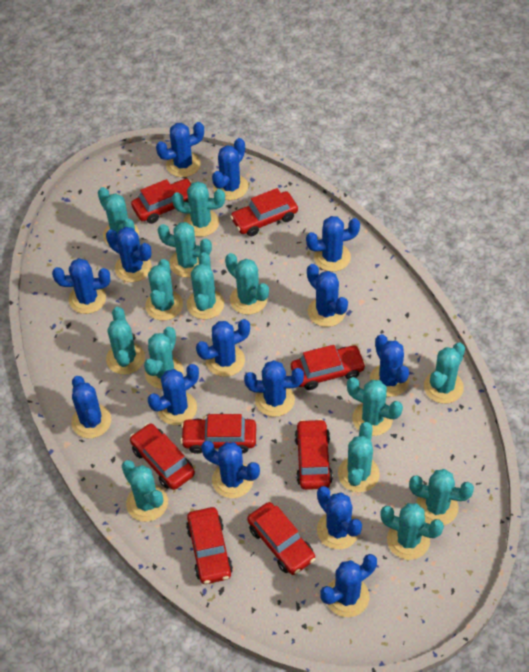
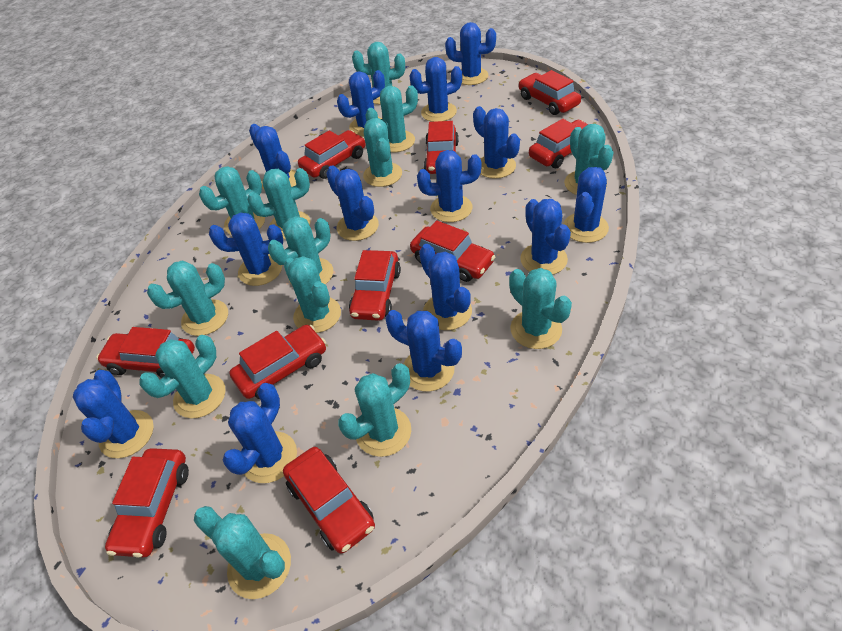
red car: [130,423,195,490] [131,179,192,224] [180,414,256,454] [186,507,233,584] [230,188,298,236] [247,502,316,575] [291,345,366,390] [294,419,333,490] = 8 -> [96,327,195,378] [105,448,189,558] [229,325,326,399] [283,447,375,554] [298,130,365,179] [349,250,401,321] [410,220,495,282] [424,121,459,174] [518,70,581,115] [529,119,588,168] = 10
turquoise cactus: [98,187,139,245] [106,307,145,375] [122,460,168,522] [144,327,184,389] [145,259,183,321] [158,222,212,278] [172,181,225,237] [187,252,224,319] [225,253,269,315] [338,422,380,492] [347,377,403,436] [380,503,444,560] [409,469,474,525] [424,343,465,404] = 14 -> [139,335,226,419] [147,260,228,336] [194,506,291,599] [199,166,265,235] [247,168,311,239] [268,216,333,285] [284,256,341,333] [338,363,411,457] [352,42,405,105] [363,118,402,187] [365,86,418,152] [509,268,572,349] [564,124,614,195] = 13

